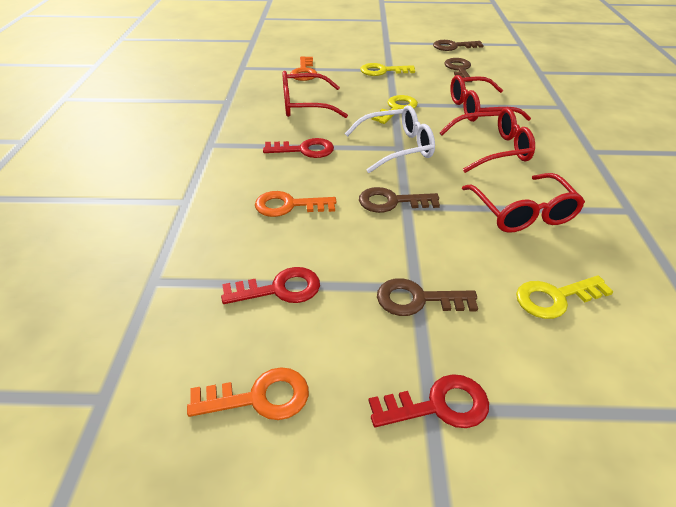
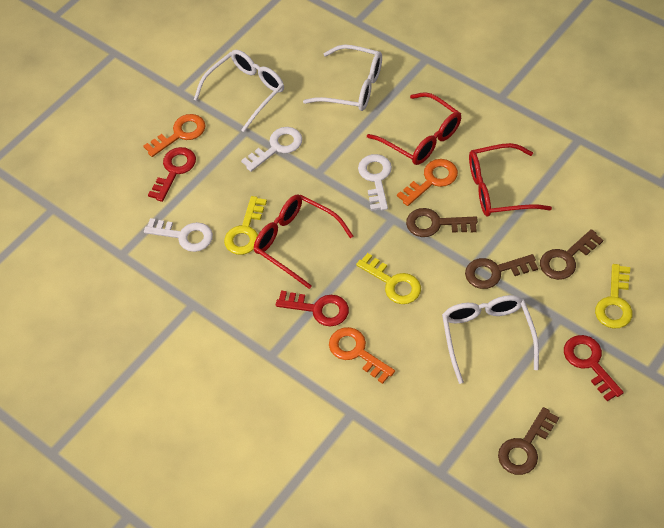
red glasses: [282,71,348,118] [439,108,535,173] [450,75,531,122] [462,173,585,233] = 4 -> [254,194,353,289] [367,92,461,165] [469,143,552,217] = 3
white glasses: [345,105,435,173] = 1 -> [194,50,284,132] [303,44,382,111] [442,295,539,384] = 3
white key: none = 0 -> [144,218,213,252] [241,127,302,172] [358,154,392,211] = 3

